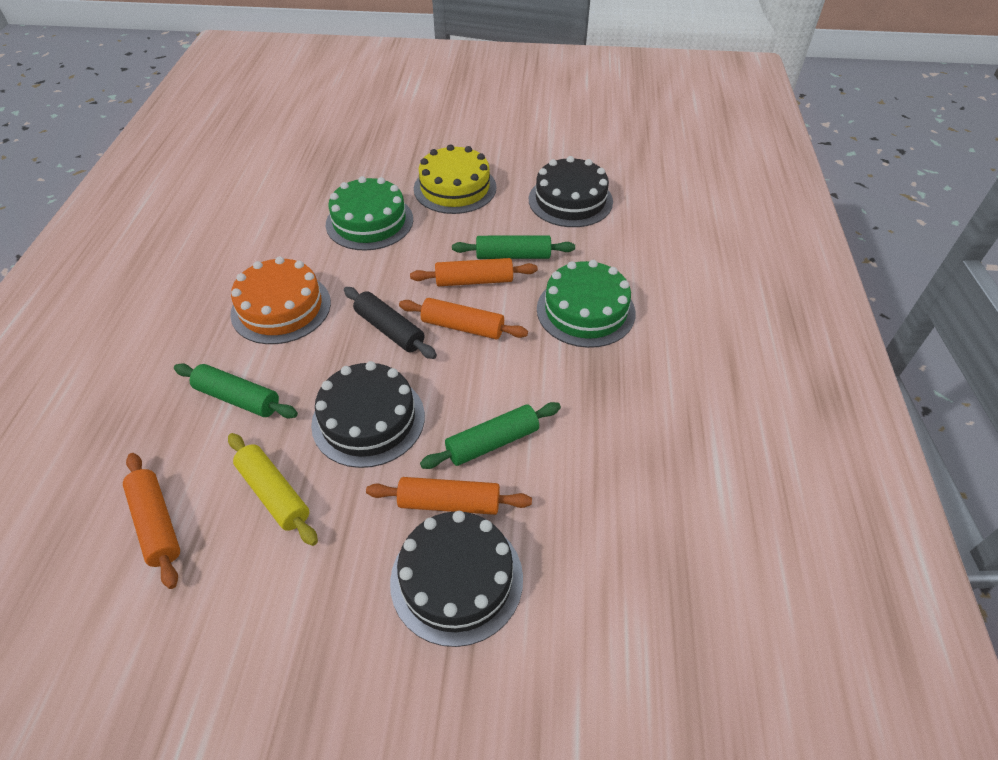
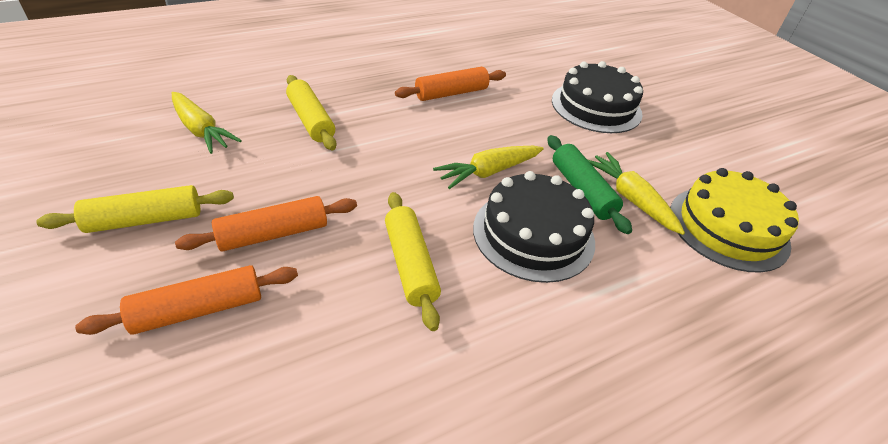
black cake: [311,361,425,468] [390,511,523,647] [529,156,613,227] = 3 -> [473,171,595,283] [552,61,643,133] = 2
black rolling pin: [344,287,437,359] = 1 -> none = 0
green cake: [326,176,413,251] [537,260,636,348] = 2 -> none = 0
green rolling pin: [174,363,298,418] [420,402,561,469] [452,235,575,259] = 3 -> [548,135,632,234] = 1
orange cake: [230,256,331,344] = 1 -> none = 0
orange rolling pin: [123,453,180,589] [366,477,532,515] [399,298,528,339] [410,258,538,286] = 4 -> [75,265,298,335] [175,196,357,252] [395,67,506,101] = 3
yellow carrot: none = 0 -> [172,92,242,154] [433,146,544,189] [587,152,685,235] = 3
yellow rolling pin: [228,433,318,546] = 1 -> [36,185,234,233] [286,75,337,150] [385,192,441,331] = 3

